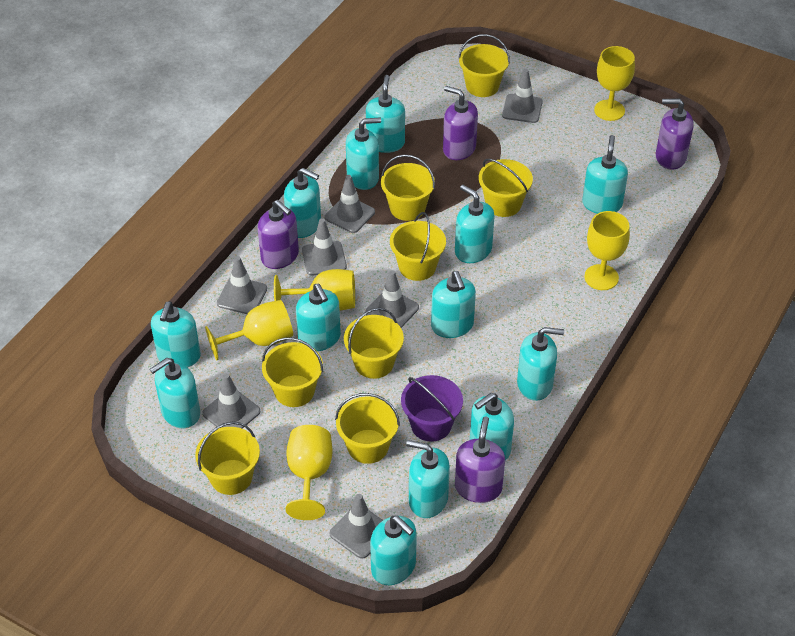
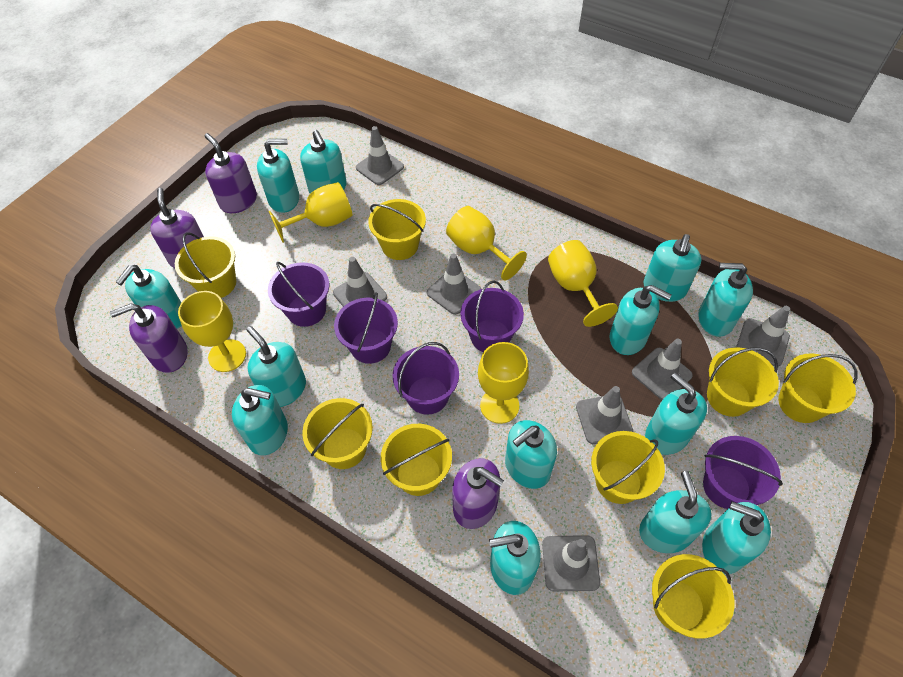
purple bucket: [401,375,463,442] = 1 -> [268,262,329,327] [334,293,398,364] [393,342,459,415] [460,281,524,352] [703,436,783,509] = 5

